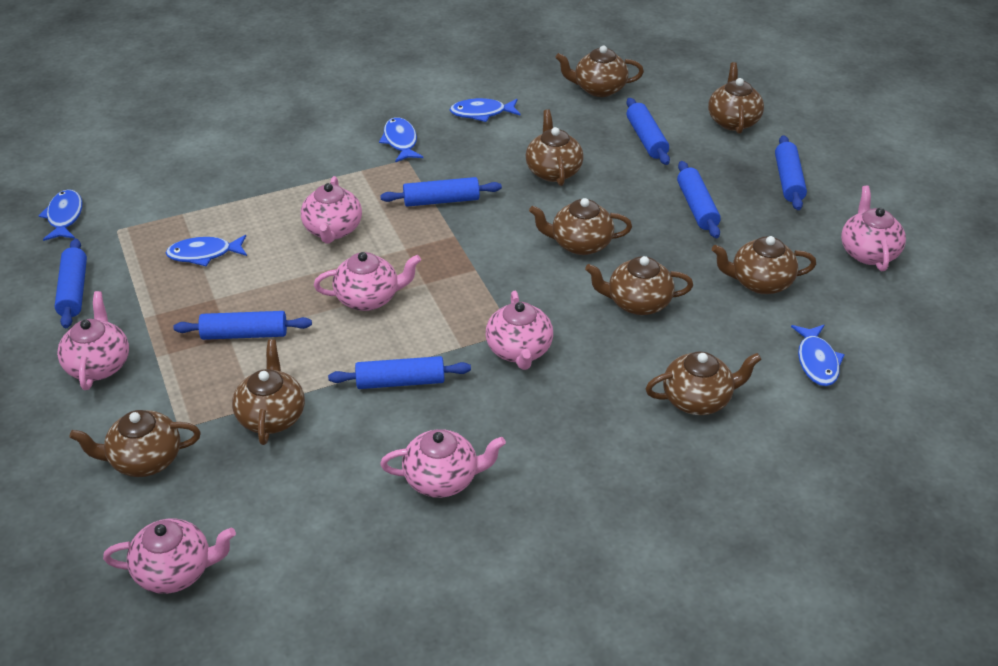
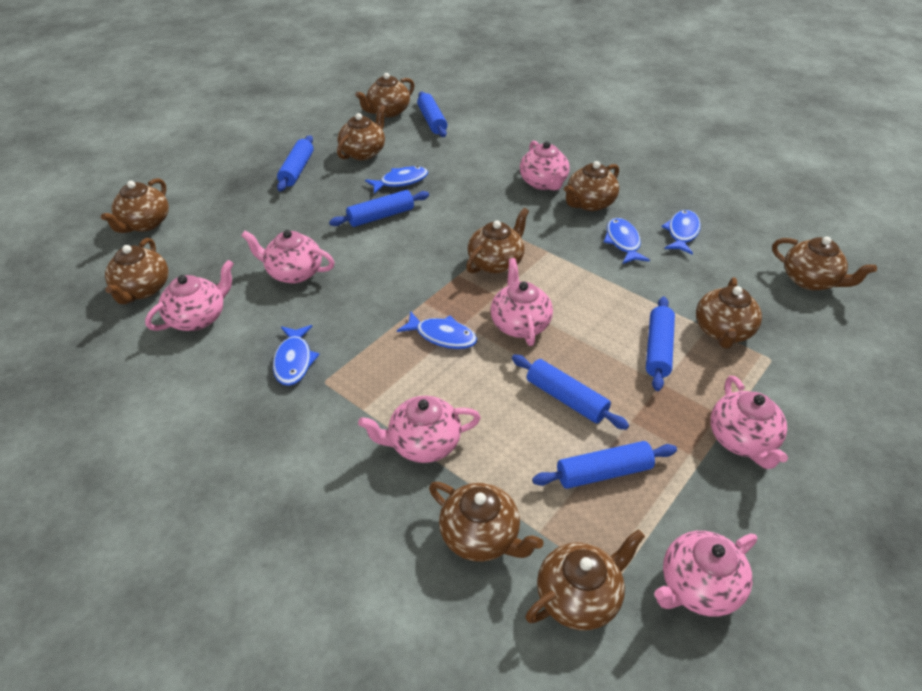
blue rolling pin: [54,239,87,328] [173,311,312,340] [328,356,471,389] [380,177,502,207] [627,98,670,165] [677,161,721,238] [775,135,807,210] = 7 -> [277,135,314,192] [329,190,429,227] [417,91,447,137] [512,354,629,430] [532,441,677,489] [646,297,675,391] = 6
brown teapot: [69,410,201,477] [232,339,305,445] [526,109,584,186] [529,198,632,255] [555,46,644,97] [585,256,693,315] [646,351,762,415] [708,62,764,134] [712,236,816,294] = 9 -> [101,178,169,233] [105,238,168,304] [337,105,386,160] [355,73,415,117] [429,482,543,562] [466,208,529,274] [525,529,645,630] [564,161,619,211] [696,277,762,349] [772,237,877,290] = 10

